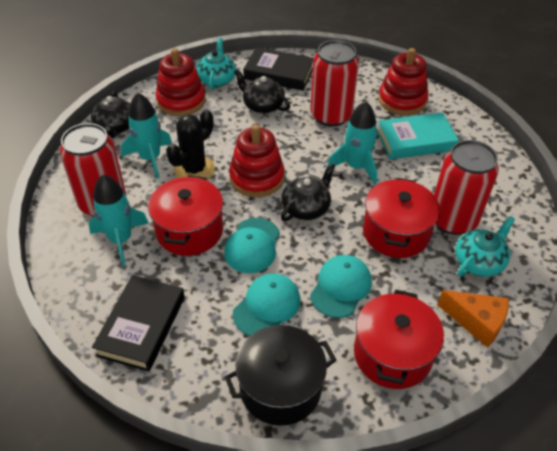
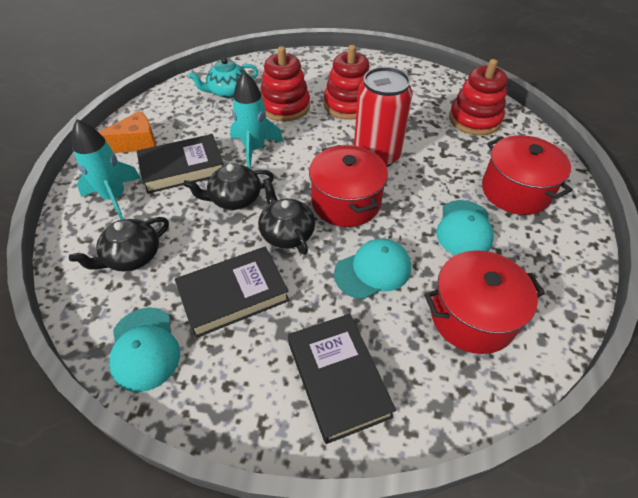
black book: [92,275,185,372] [243,47,314,91] = 2 -> [137,134,224,194] [175,246,289,338] [288,314,396,444] = 3
black cactus: [166,110,215,180] = 1 -> none = 0
black pot: [225,325,336,426] = 1 -> none = 0
red can: [60,123,126,217] [310,40,359,127] [434,140,499,235] = 3 -> [354,67,413,167] = 1
turquoise book: [377,112,459,159] = 1 -> none = 0
turquoise rocket: [89,174,149,266] [121,93,172,178] [327,101,378,185] = 3 -> [72,119,141,220] [230,72,283,168] = 2
turquoise teapot: [196,38,236,90] [455,216,515,277] = 2 -> [188,58,258,98] = 1

